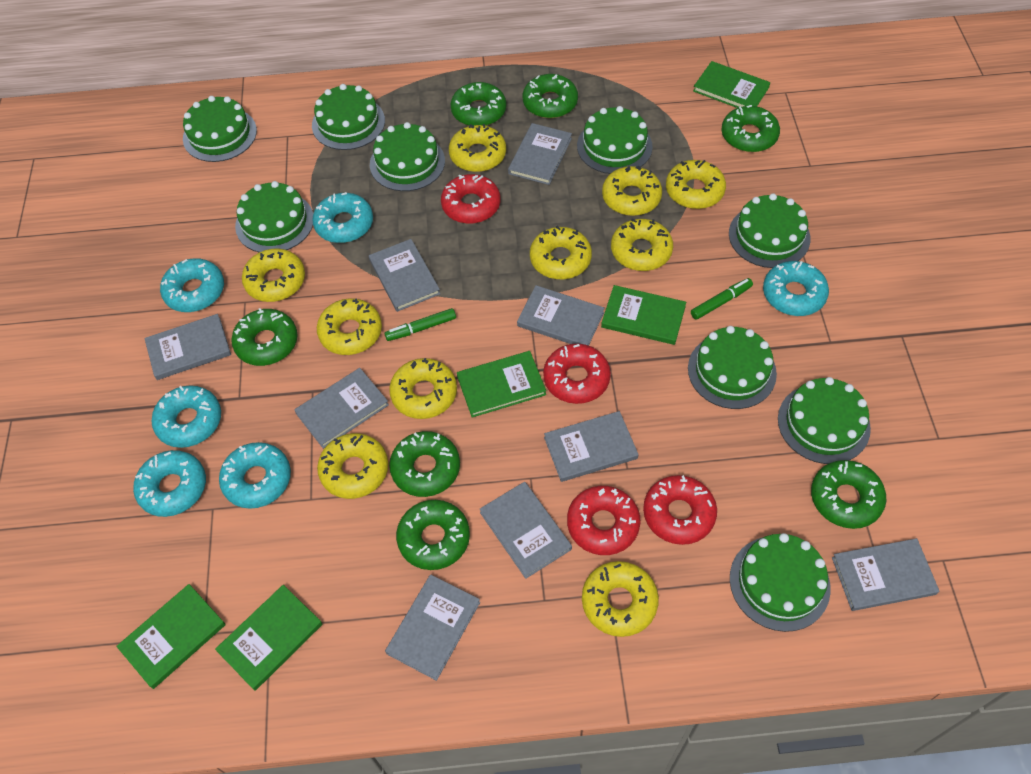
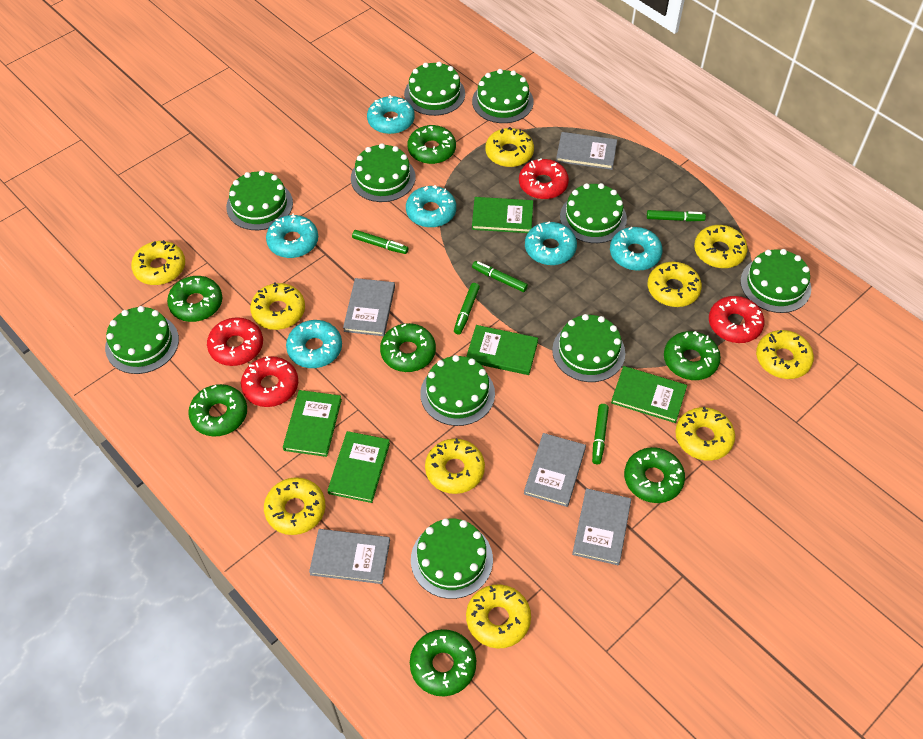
green cake: [183,96,257,162] [235,181,313,252] [312,84,385,150] [370,122,445,191] [577,106,653,174] [688,326,777,409] [729,193,810,268] [730,533,831,632] [778,377,871,464] = 9 -> [105,306,179,374] [226,170,293,230] [351,143,416,202] [404,62,465,116] [411,519,493,599] [420,355,495,426] [472,69,534,123] [552,314,625,382] [560,183,627,243] [740,249,811,313] = 10
green marker: [384,308,456,341] [691,278,753,320] = 2 -> [352,230,408,254] [454,283,480,335] [472,261,528,292] [592,404,609,464] [647,210,706,222] = 5
grey book: [144,314,231,380] [294,368,389,449] [369,239,440,312] [385,574,480,681] [479,482,572,579] [508,123,572,185] [517,285,605,346] [544,411,639,482] [832,538,939,611] = 9 -> [309,529,390,584] [343,278,395,336] [524,433,586,507] [556,132,617,170] [572,488,631,565] = 5

